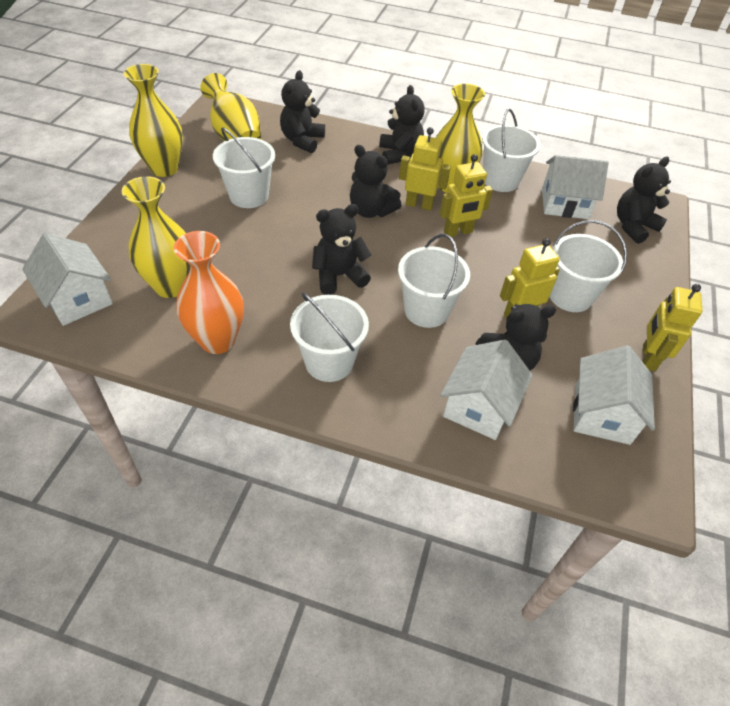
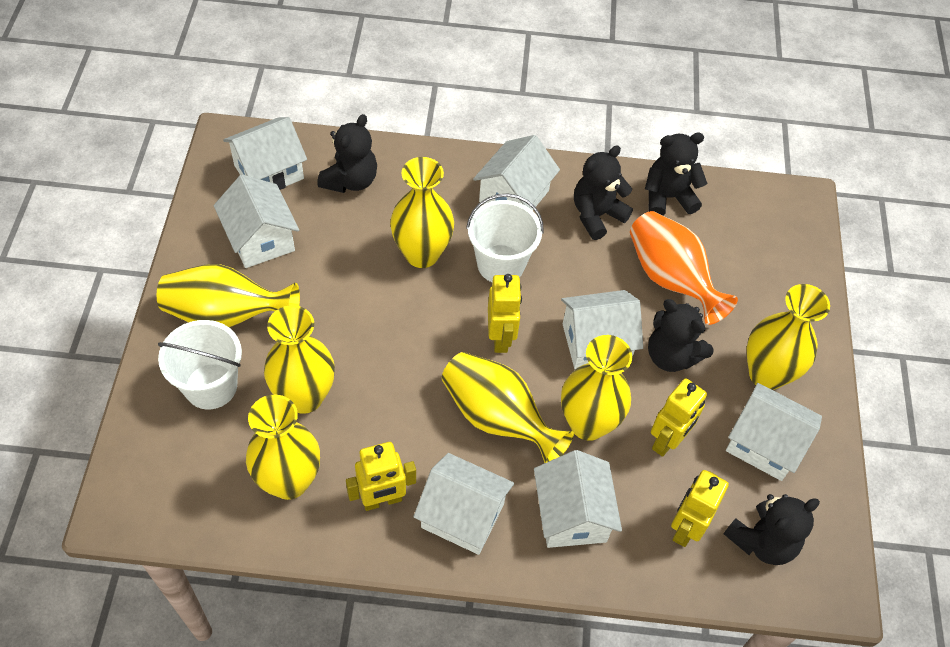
black teddy bear: [280,70,325,153] [312,204,371,295] [350,145,402,218] [379,85,425,164] [475,304,556,371] [617,157,671,244] = 6 -> [317,114,377,193] [574,145,633,240] [645,133,707,216] [648,299,713,372] [724,494,820,565] = 5
white bucket: [213,127,275,208] [290,292,369,382] [398,234,470,328] [482,109,541,192] [549,220,627,312] = 5 -> [158,320,242,410] [466,194,544,282] = 2
white house: [22,233,113,326] [440,340,533,440] [542,155,609,219] [573,345,655,445] = 4 -> [214,175,299,268] [223,117,307,190] [413,453,514,555] [473,135,560,211] [534,450,622,548] [561,290,643,369] [726,383,822,481] = 7
yellow vase: [122,176,191,298] [123,64,183,177] [200,73,262,141] [436,84,485,193] = 4 -> [157,264,300,327] [246,395,320,500] [264,305,335,414] [390,157,454,268] [442,352,574,463] [561,335,632,441] [747,284,830,390] = 7

